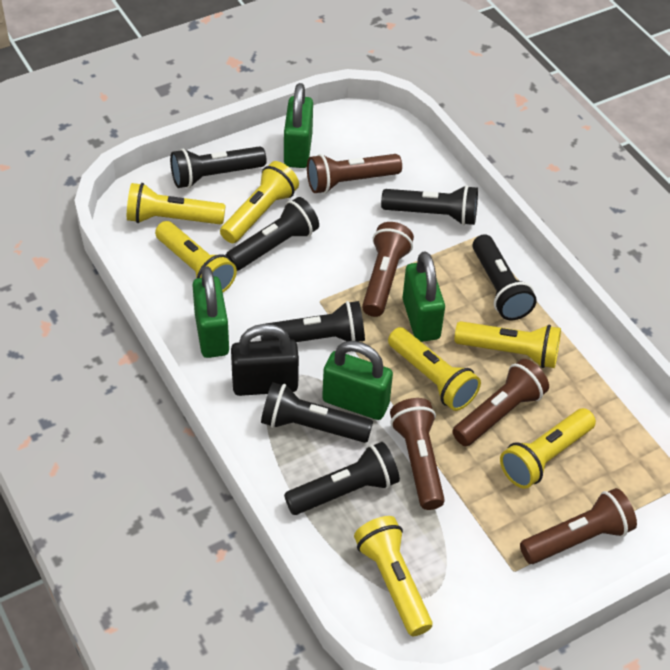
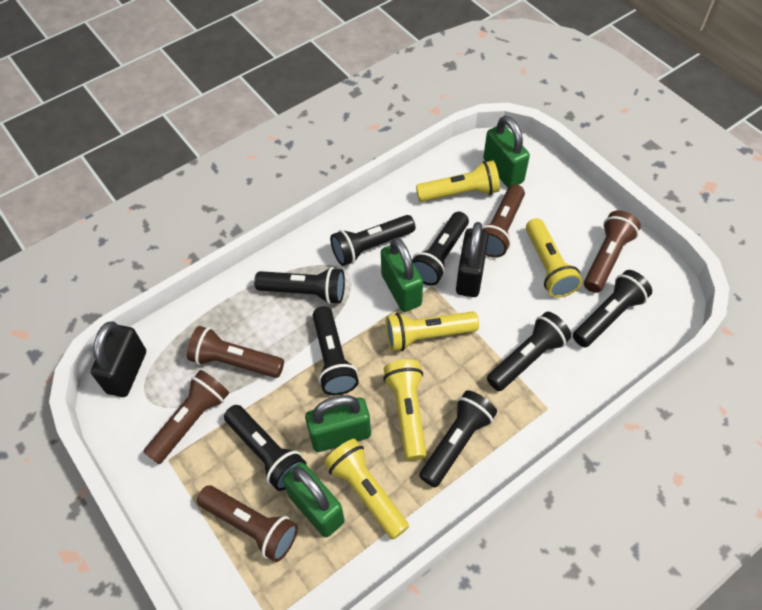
black flashlight: [170,146,267,188] [226,197,319,271] [261,301,365,342] [261,382,373,443] [284,442,400,515] [381,185,478,226] [472,234,537,320] = 7 -> [224,405,307,491] [254,267,345,304] [313,306,359,396] [330,215,415,266] [412,212,469,286] [419,390,497,488] [487,312,571,391] [573,270,652,347] = 8
black padlock: [231,324,299,396] = 1 -> [91,321,146,397] [456,222,489,297] = 2
yellow flashlight: [127,183,226,224] [155,221,237,292] [220,161,299,243] [354,516,432,636] [388,327,481,411] [454,321,561,368] [500,408,596,489] = 7 -> [324,439,409,540] [383,359,427,461] [385,312,479,351] [416,161,500,202] [526,218,582,298] = 5

